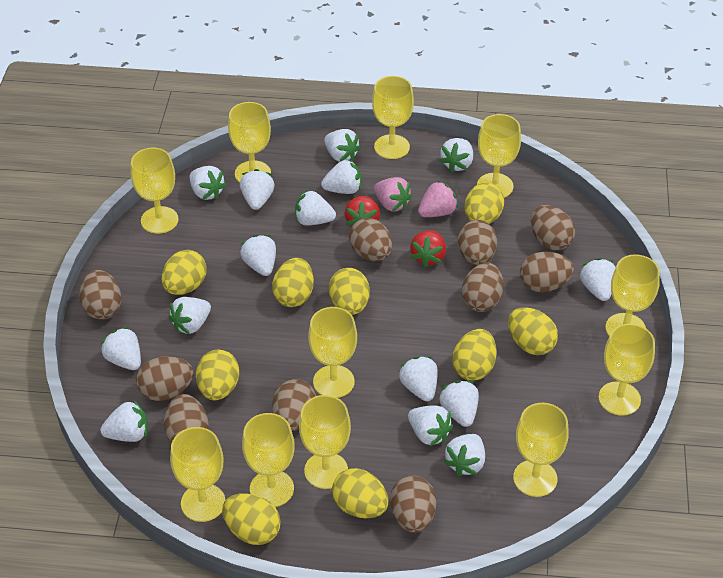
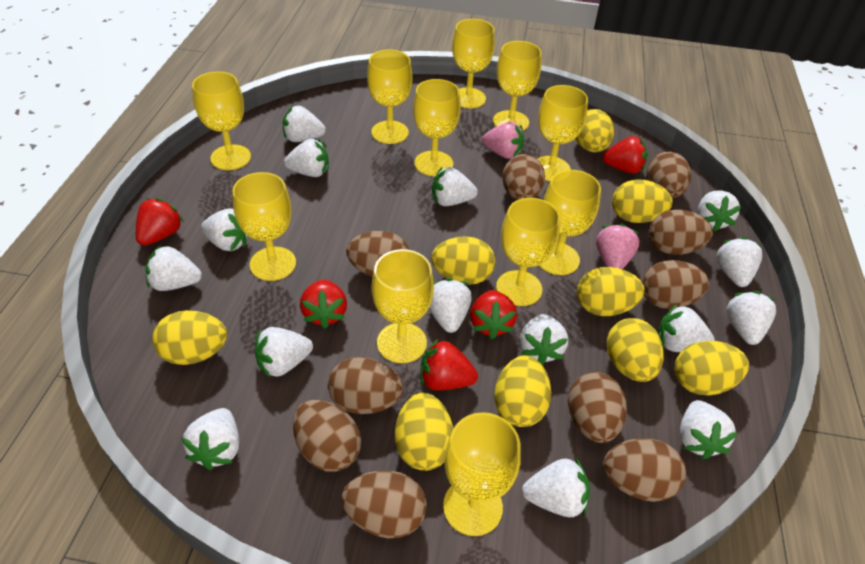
red strawberry: [344,196,380,226] [410,230,446,267] = 2 -> [136,198,184,246] [300,280,347,329] [420,339,478,390] [470,290,517,339] [602,136,648,174] = 5

